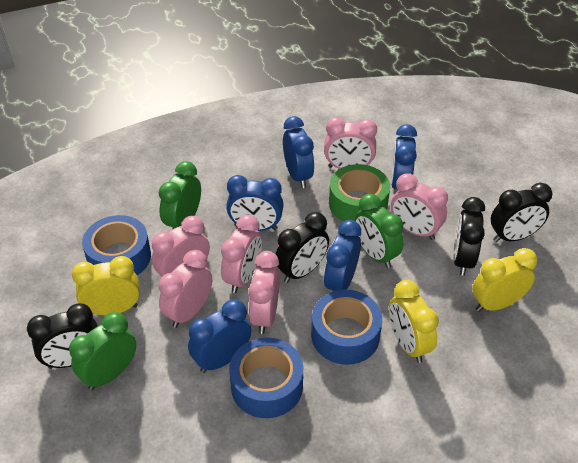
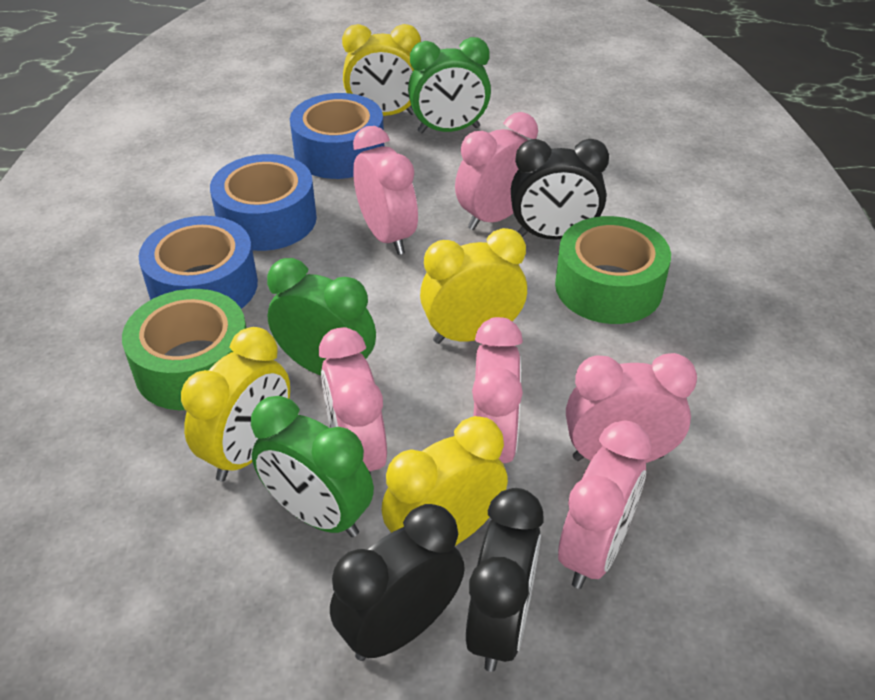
black clock: [27,303,98,369] [276,212,329,283] [453,197,485,276] [491,183,552,242] = 4 -> [330,504,465,661] [466,488,544,672] [511,139,609,240] = 3
blue clock: [188,299,251,373] [226,175,284,231] [283,116,314,188] [324,220,361,291] [391,124,417,189] = 5 -> none = 0
green tape: [329,164,390,221] = 1 -> [122,289,247,410] [555,216,671,324] = 2
yellow clock: [72,256,140,315] [389,280,439,363] [472,248,538,312] = 3 -> [181,327,290,481] [342,24,421,116] [382,416,508,546] [420,228,527,344] = 4

